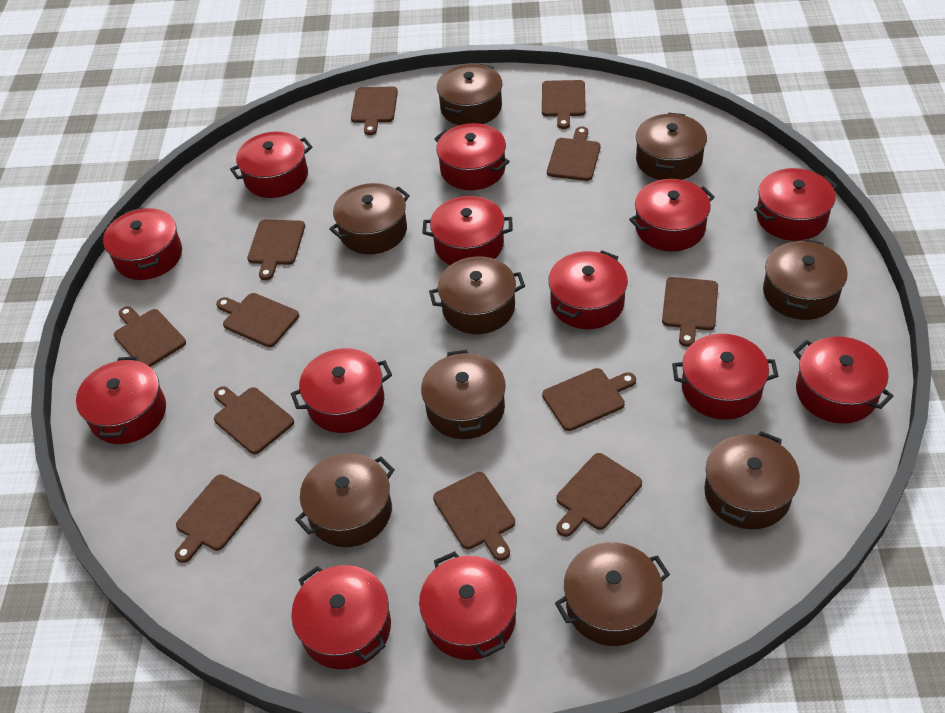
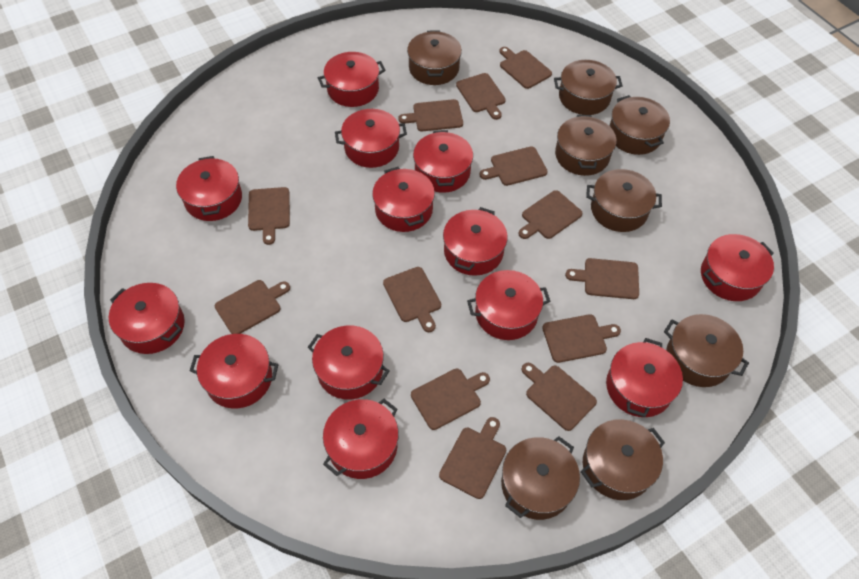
brown cutting board: [114,306,186,367] [175,474,261,563] [214,386,294,454] [216,293,299,347] [247,219,305,280] [351,87,398,135] [433,472,515,561] [542,80,586,129] [542,368,636,431] [547,127,601,181] [556,453,642,537] [662,277,718,347] = 12 -> [215,280,290,334] [248,187,290,245] [383,267,441,332] [398,99,463,131] [411,369,490,430] [439,417,506,499] [456,73,506,120] [479,146,548,186] [499,47,552,89] [518,190,583,239] [522,363,597,431] [542,314,621,363] [565,258,639,299] = 13
brown pot: [295,453,395,547] [329,183,410,254] [421,350,506,439] [429,256,525,334] [437,64,503,125] [555,542,670,646] [636,113,707,180] [704,431,800,529] [763,239,848,320] = 9 -> [407,31,462,85] [501,436,580,520] [554,60,623,115] [555,115,616,176] [581,419,665,500] [586,169,662,232] [609,95,670,155] [664,314,749,387] = 8

